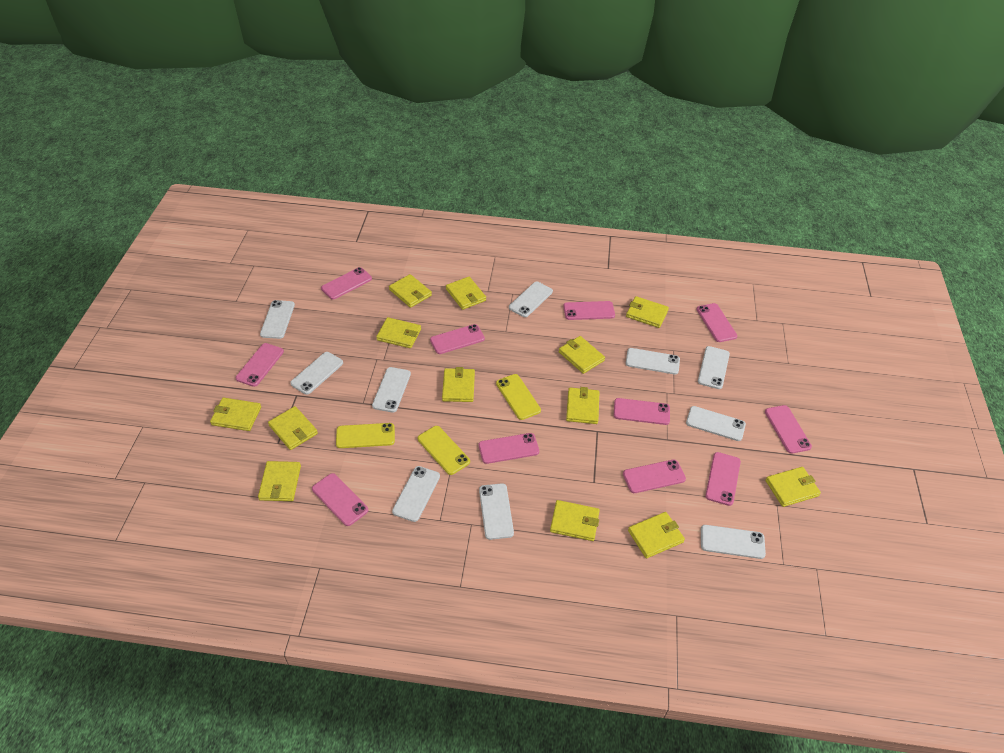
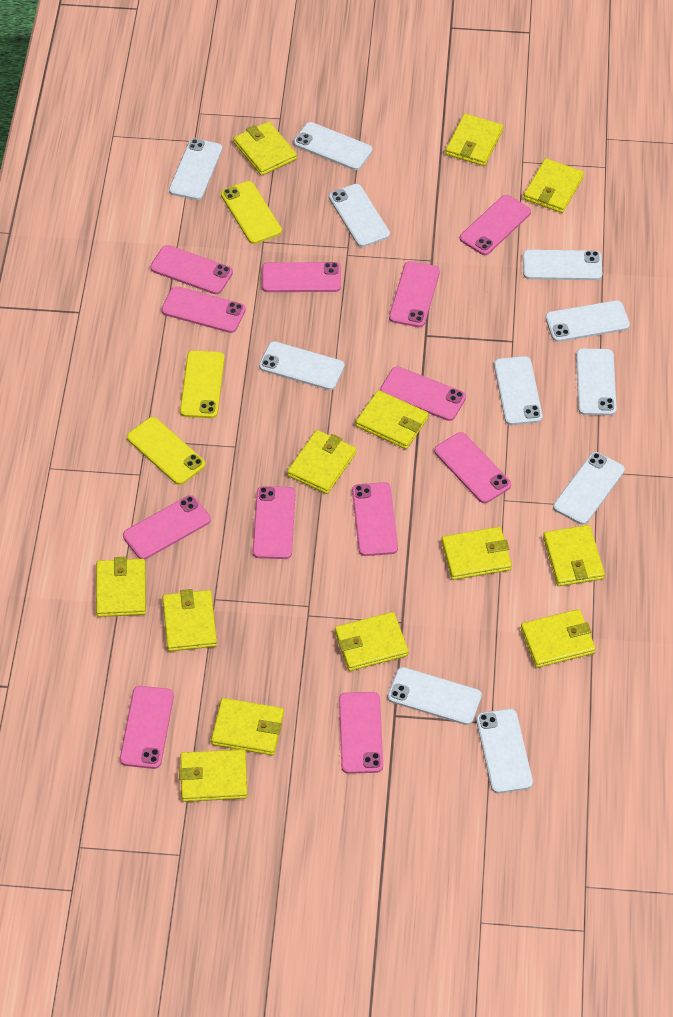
pink phone: [235,343,284,387] [312,473,368,526] [321,267,372,300] [430,324,485,354] [479,433,539,464] [563,301,615,320] [614,398,670,425] [623,459,686,493] [696,303,737,342] [705,452,741,506] [765,405,812,454] = 11 -> [120,686,174,769] [123,495,211,559] [150,245,233,294] [161,286,246,333] [253,486,296,559] [262,262,341,292] [339,692,383,774] [352,482,398,556] [380,366,466,421] [389,261,440,327] [434,432,511,503] [460,195,531,255] = 12
white phone: [260,300,295,339] [290,352,343,395] [372,367,411,413] [392,466,440,522] [479,483,514,540] [509,281,553,317] [626,348,680,375] [686,406,746,441] [698,346,730,389] [701,525,766,559] = 10 -> [169,139,222,200] [259,341,345,390] [294,122,373,170] [329,184,390,247] [388,667,482,725] [476,709,533,793] [494,356,543,425] [523,250,602,280] [545,300,630,342] [553,452,625,525] [576,348,617,415] = 11

